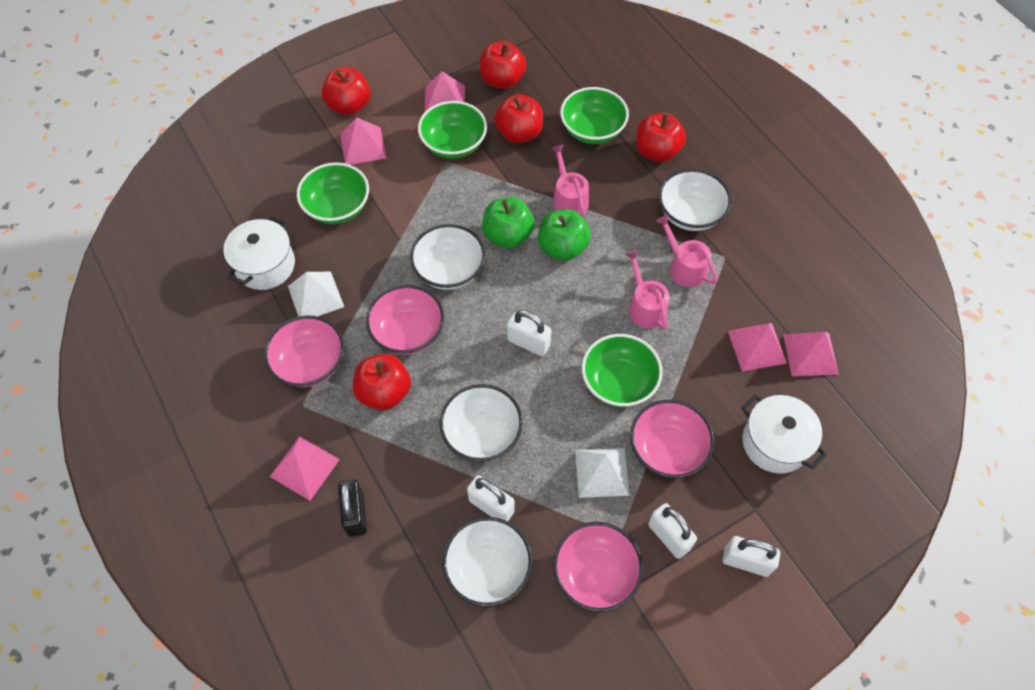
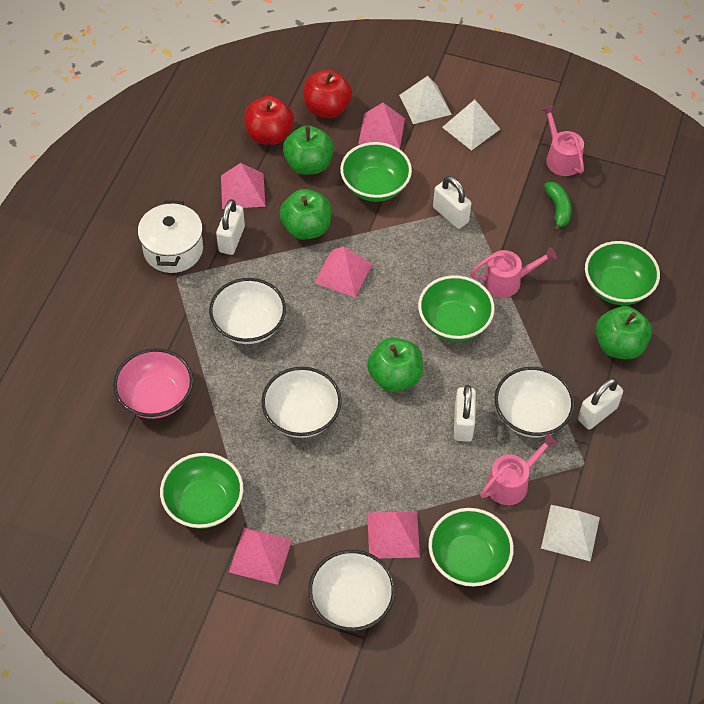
black padlock: [338,480,367,537] = 1 -> none = 0
green apple: [482,197,535,248] [538,209,591,261] = 2 -> [279,189,331,240] [283,125,333,175] [367,338,423,392] [596,306,652,359] = 4
green banana: none = 0 -> [544,182,572,232] = 1
green bowl: [297,162,369,224] [418,101,487,159] [560,87,629,144] [582,334,663,407] = 4 -> [160,453,243,529] [340,142,412,202] [418,275,495,341] [428,508,514,587] [585,241,660,305] = 5
pink bowl: [264,315,344,387] [366,285,444,355] [553,522,643,612] [630,399,714,478] = 4 -> [113,348,193,419] = 1
red apple: [322,67,371,115] [353,354,411,411] [480,41,526,89] [494,94,543,143] [636,113,686,162] = 5 -> [244,96,294,145] [303,70,352,118] = 2
white pot: [223,216,295,290] [741,394,827,474] = 2 -> [138,201,203,273] = 1
white pyramid: [288,272,344,317] [575,448,630,498] = 2 -> [399,76,452,124] [442,100,500,151] [541,505,600,562] = 3

